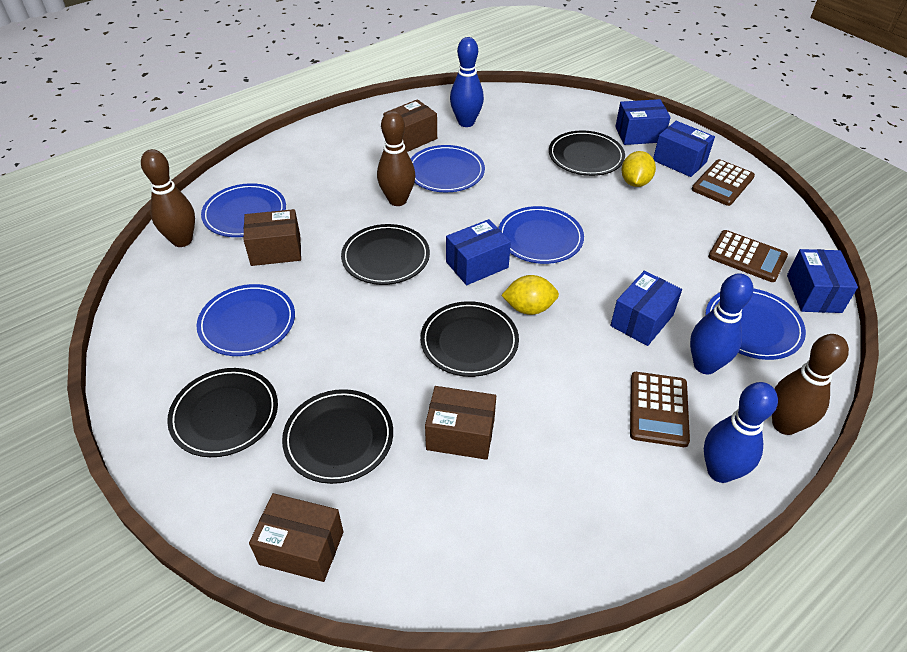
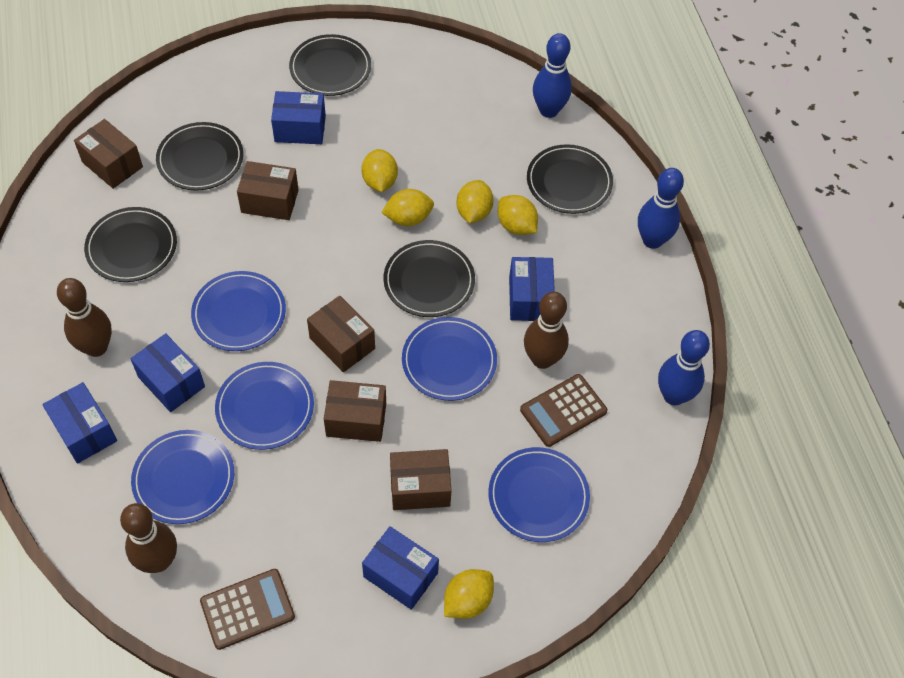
brown box: [243,209,301,266] [249,493,344,582] [383,99,437,152] [425,386,496,460] = 4 -> [74,119,143,189] [237,161,299,220] [307,296,375,373] [324,380,386,442] [390,449,452,510] = 5
brown calculator: [630,372,690,447] [692,159,755,206] [708,230,788,282] = 3 -> [200,569,295,650] [520,374,607,447] = 2
yellow lemon: [501,275,559,315] [621,151,656,187] = 2 -> [361,149,398,192] [381,189,434,226] [444,569,494,619] [457,180,494,223] [498,195,538,235] = 5

